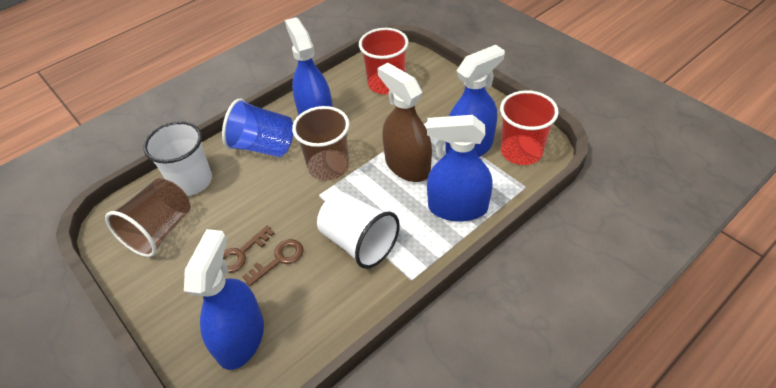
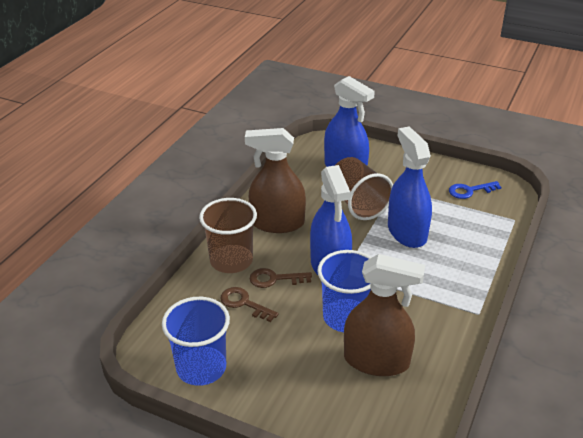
blue cup: [222,99,293,157] = 1 -> [162,297,230,386] [317,250,372,332] = 2
blue key: none = 0 -> [449,181,501,199] = 1
blue spray bottle: [184,229,264,370] [285,17,333,116] [427,115,493,222] [445,45,505,157] = 4 -> [310,165,352,275] [324,76,375,167] [388,127,432,248] = 3
brown spray bottle: [377,63,432,182] = 1 -> [245,128,306,233] [344,254,425,376] = 2
red cup: [359,28,409,95] [500,90,559,165] = 2 -> none = 0
white cup: [143,121,212,196] [317,192,400,269] = 2 -> none = 0

